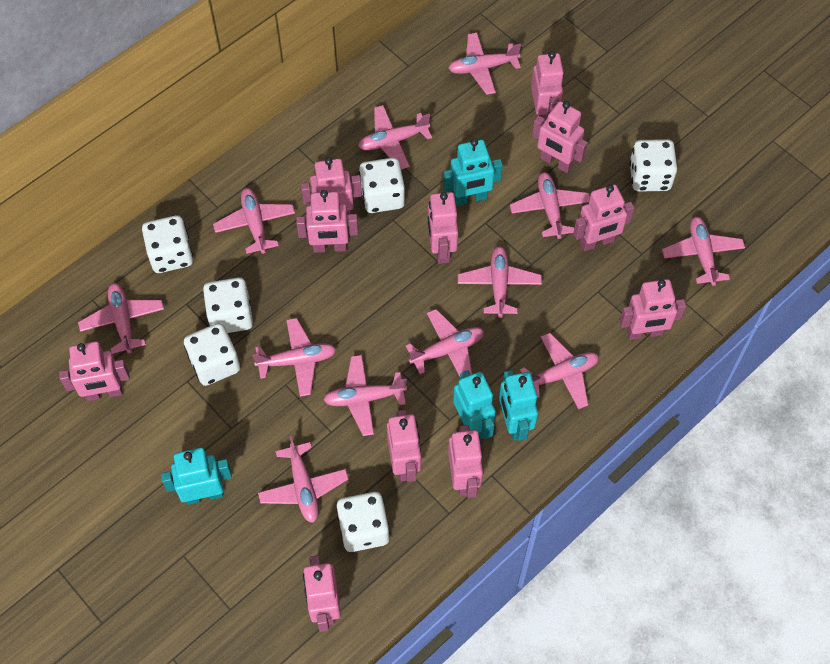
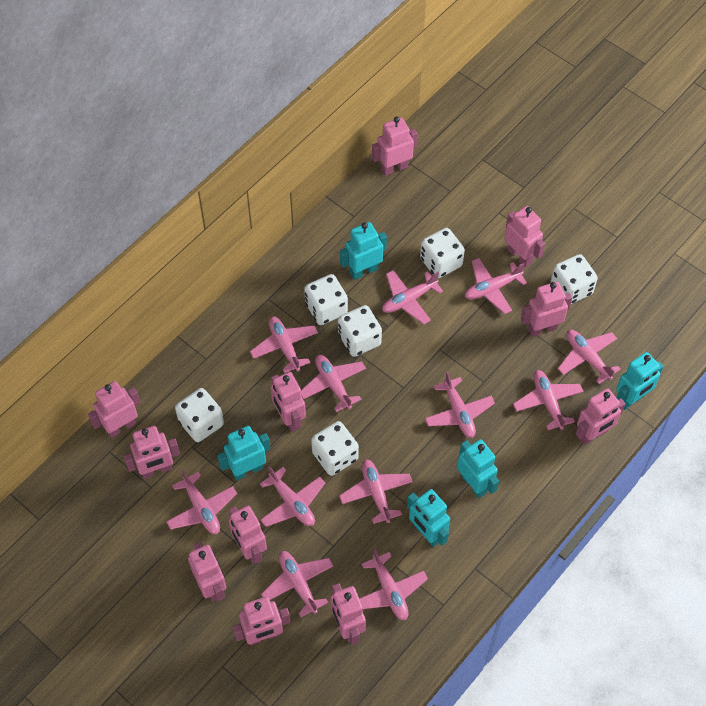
turquoise robot: [161,448,232,505] [443,139,503,206] [453,370,496,439] [499,370,538,441] = 4 -> [217,426,270,480] [340,222,387,280] [407,489,450,547] [457,439,499,498] [616,352,664,410] = 5

